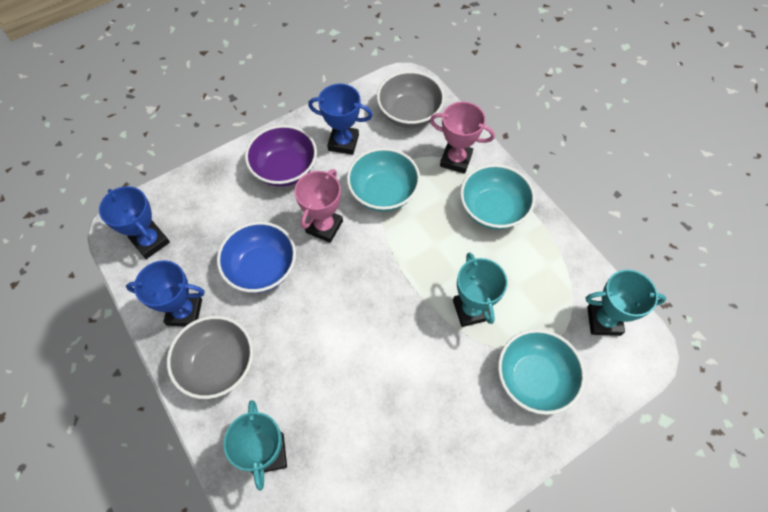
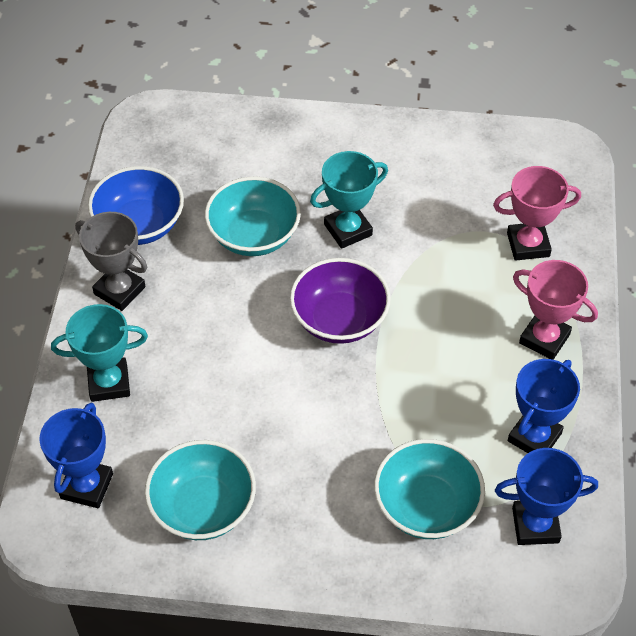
grey bowl: [167,316,253,399] [377,71,445,128] = 2 -> none = 0
grey trophy: none = 0 -> [75,212,147,311] = 1
turquoise trophy: [224,400,287,491] [453,252,507,327] [586,270,666,336] = 3 -> [51,304,148,402] [310,151,388,249] = 2

